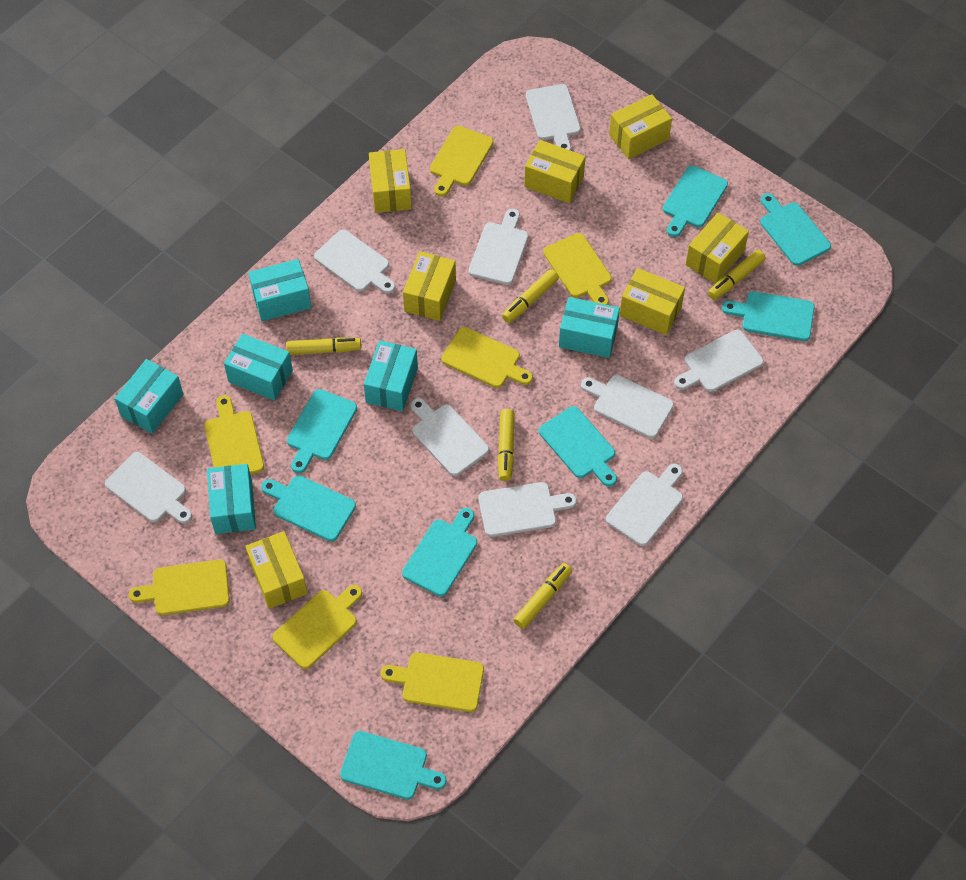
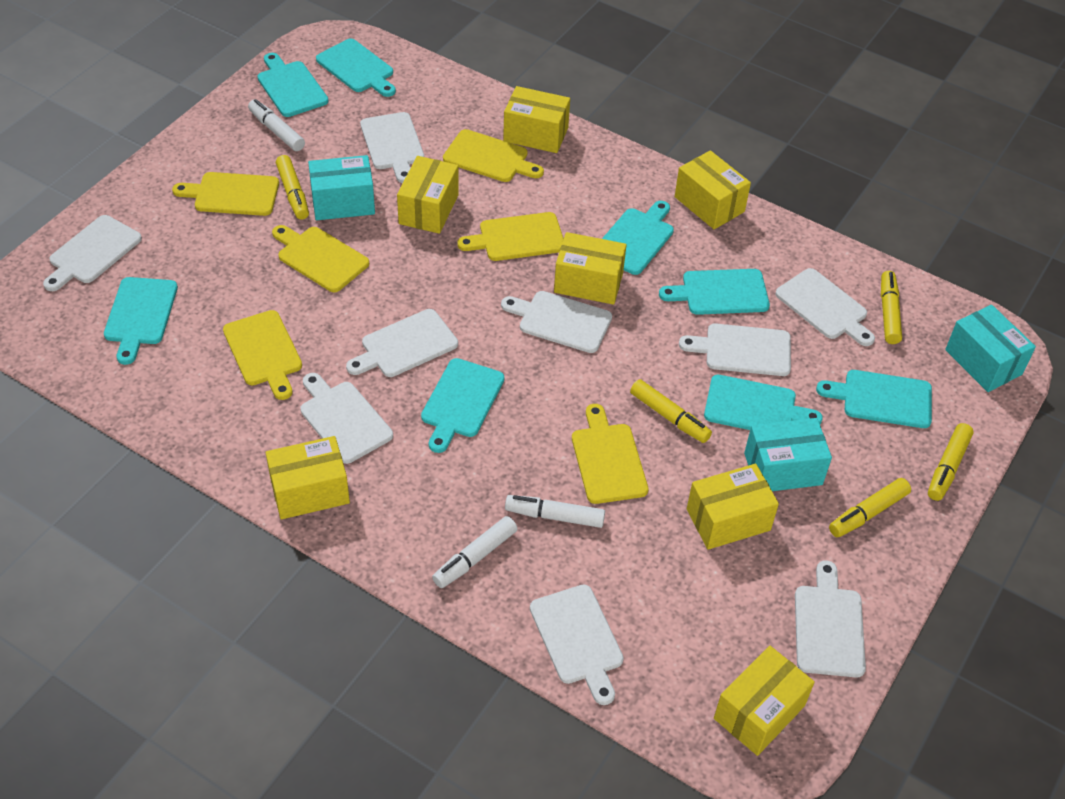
turquoise box: [114,359,184,434] [207,464,256,534] [224,333,293,401] [248,259,311,321] [364,340,418,411] [559,297,620,358] = 6 -> [308,155,375,220] [744,418,832,491] [945,305,1036,392] = 3
white marker: none = 0 -> [248,99,305,151] [432,516,517,588] [505,495,605,528] = 3
yellow cutting board: [129,560,230,615] [205,395,264,475] [273,585,362,669] [381,652,484,712] [430,126,493,197] [441,327,533,388] [543,233,612,305] = 7 -> [172,172,279,216] [223,310,302,400] [272,225,369,292] [443,129,544,182] [458,212,564,261] [572,404,648,504] = 6

